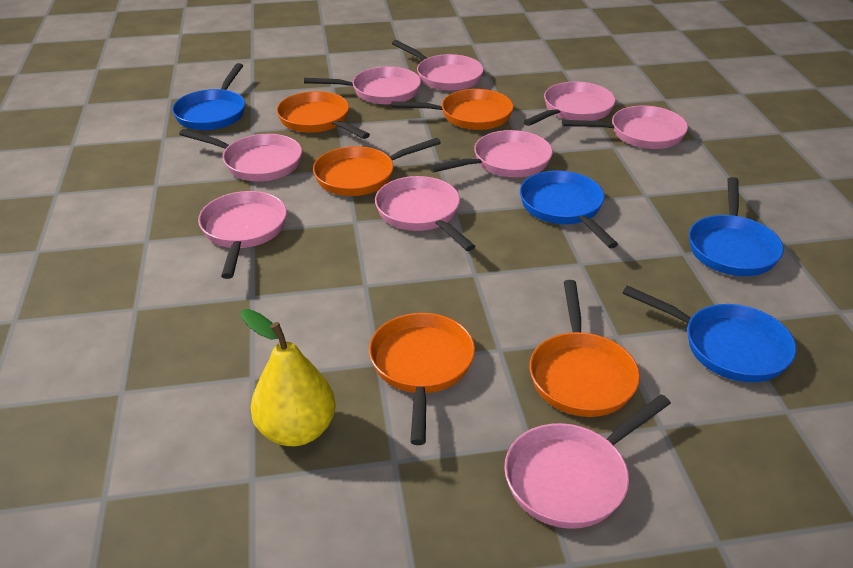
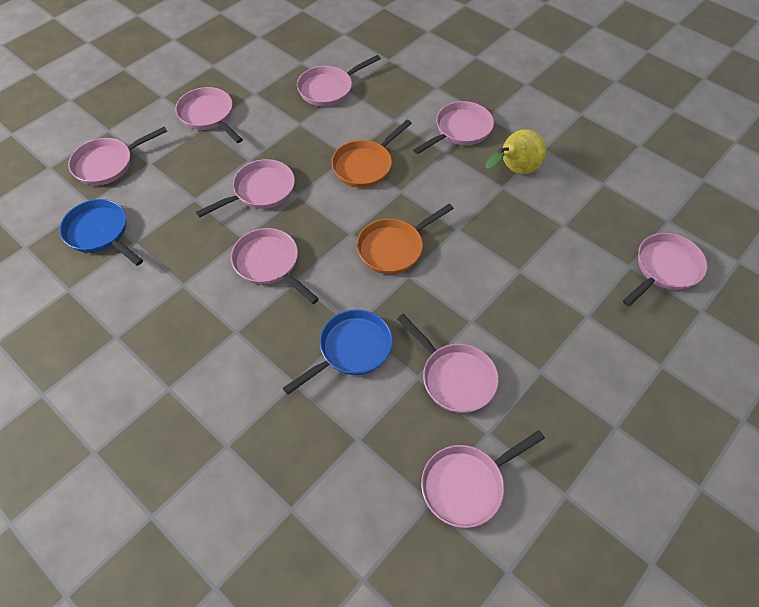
blue pan: [172,63,245,130] [520,171,618,248] [622,285,796,382] [689,177,784,276] = 4 -> [59,199,143,266] [283,310,393,395] = 2
orange pan: [277,91,370,139] [313,138,441,196] [369,313,475,445] [391,89,514,130] [530,280,640,417] = 5 -> [331,120,412,188] [357,204,454,274] = 2

